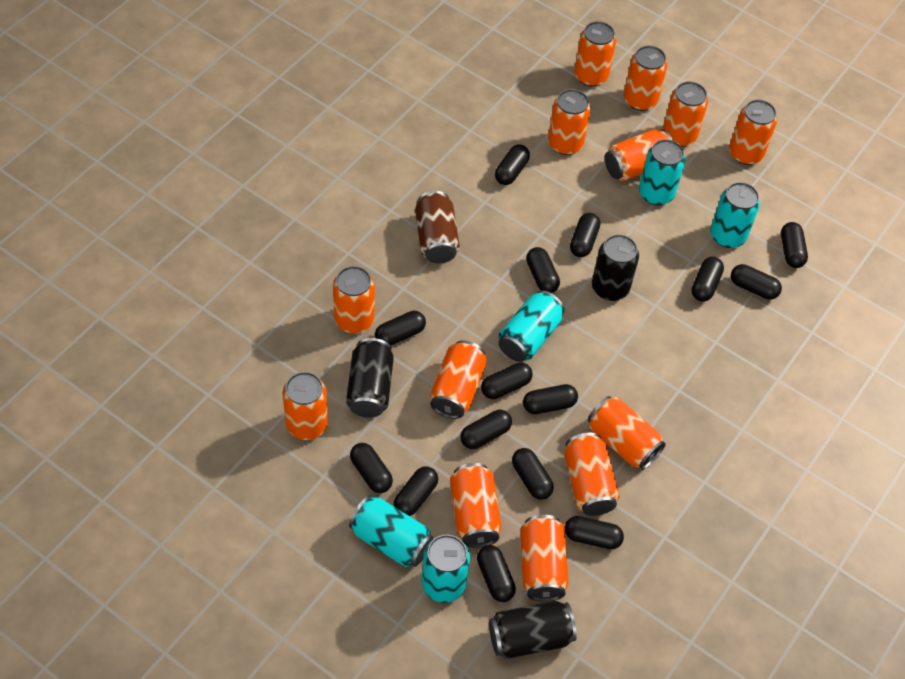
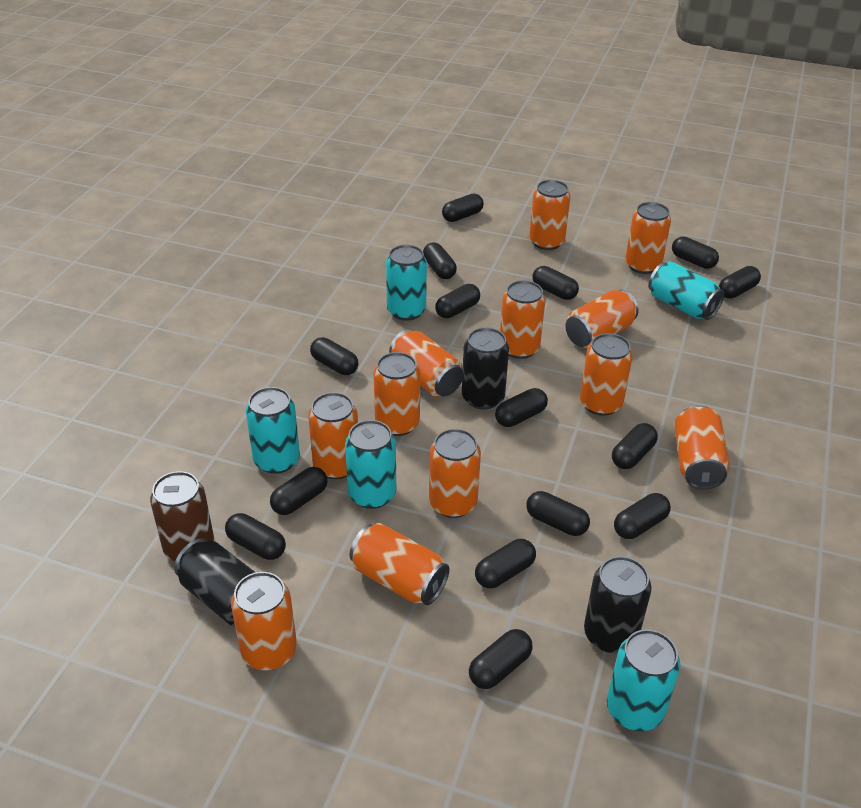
orange can: [283,372,328,440] [333,266,375,333] [430,340,487,419] [450,463,501,548] [520,515,569,602] [548,89,591,155] [564,433,620,516] [574,21,616,87] [588,396,666,470] [605,129,673,181] [624,45,667,111] [662,81,708,147] [729,99,777,165] = 13 -> [231,572,297,670] [308,392,358,479] [349,523,449,605] [373,352,420,436] [389,329,463,397] [429,429,481,518] [500,280,545,359] [529,180,571,250] [565,290,638,348] [580,333,633,416] [625,202,671,274] [674,405,730,490] = 12

